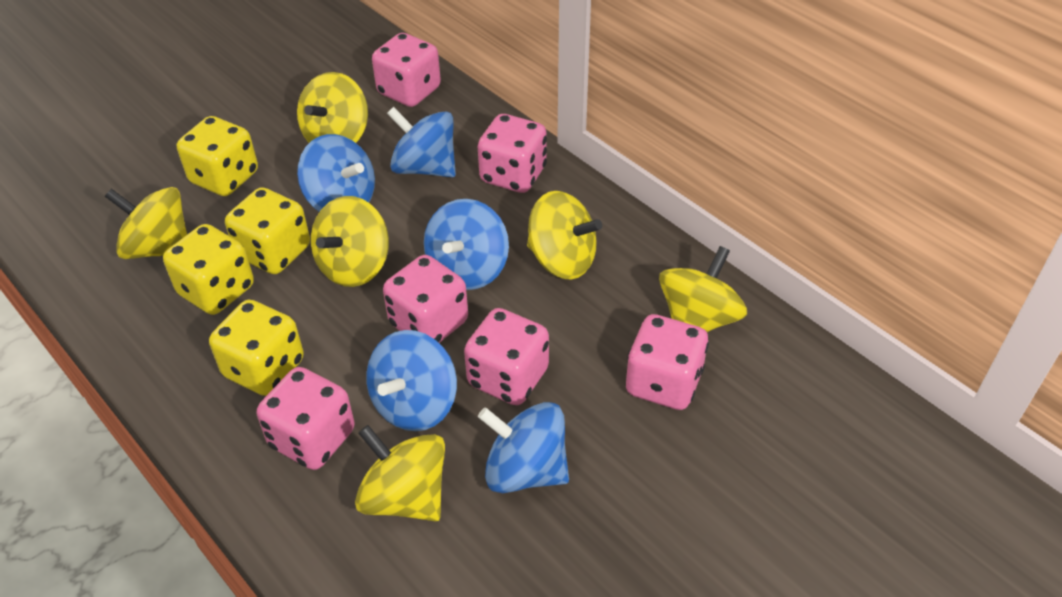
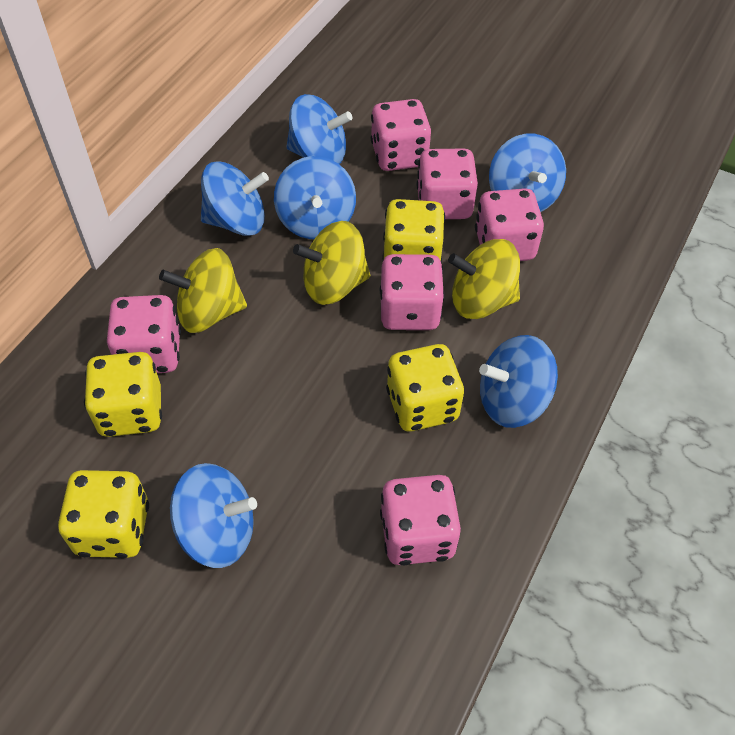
blue spinning top: [297,134,375,212] [366,330,457,431] [387,107,456,177] [424,199,509,290] [478,402,569,493] = 5 -> [170,463,257,568] [201,161,269,236] [274,156,356,239] [286,94,352,164] [479,335,558,428] [489,134,566,212] = 6
yellow spinning top: [105,187,187,259] [297,72,368,143] [311,196,389,287] [355,425,445,521] [527,191,602,279] [659,246,747,332] = 6 -> [159,248,247,333] [293,221,370,305] [448,239,520,319] = 3

